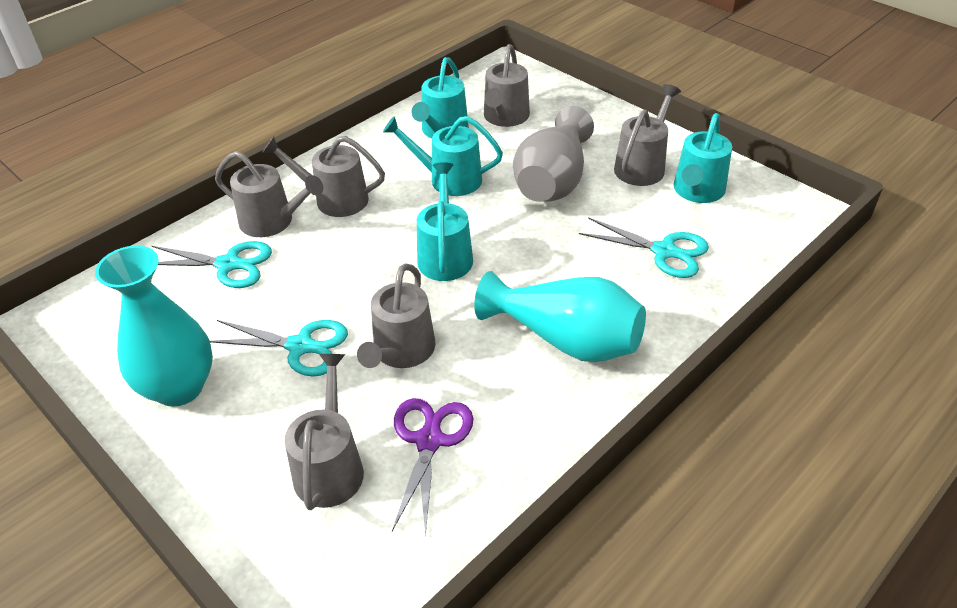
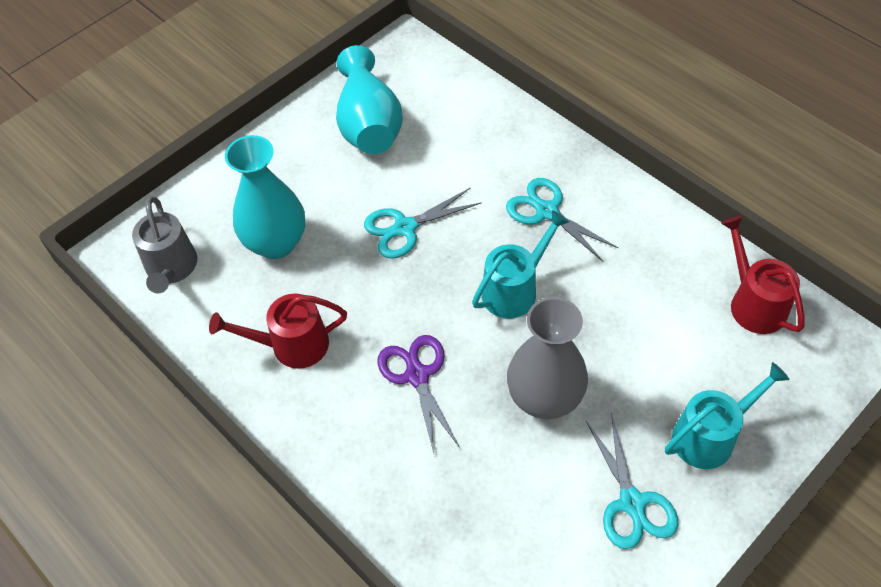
grey watering can: [215,151,323,237] [262,136,385,217] [284,354,364,510] [357,263,435,368] [484,44,530,127] [614,84,681,186] = 6 -> [132,197,197,293] = 1
red watering can: none = 0 -> [209,294,347,369] [721,216,804,334] = 2
turquoise watering can: [383,116,503,196] [411,57,469,139] [417,162,473,281] [673,113,732,203] = 4 -> [472,210,569,318] [665,362,789,469] = 2

